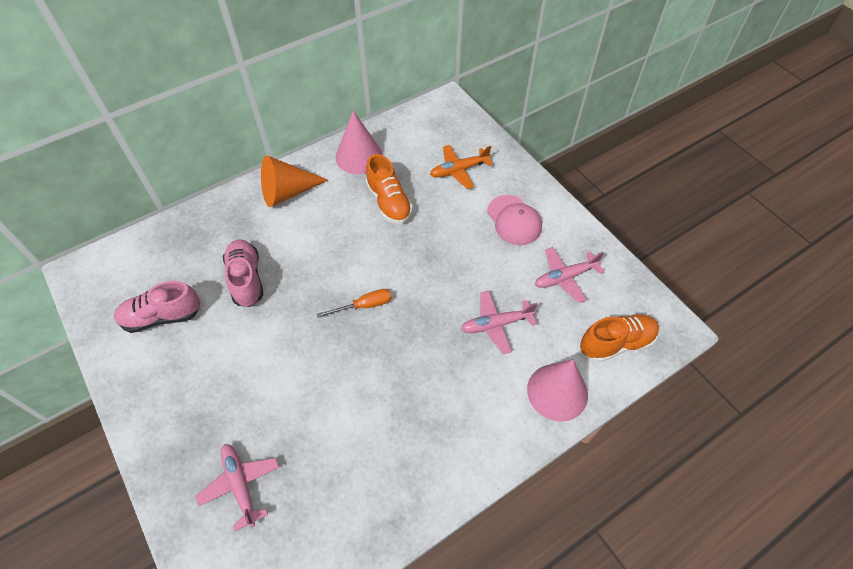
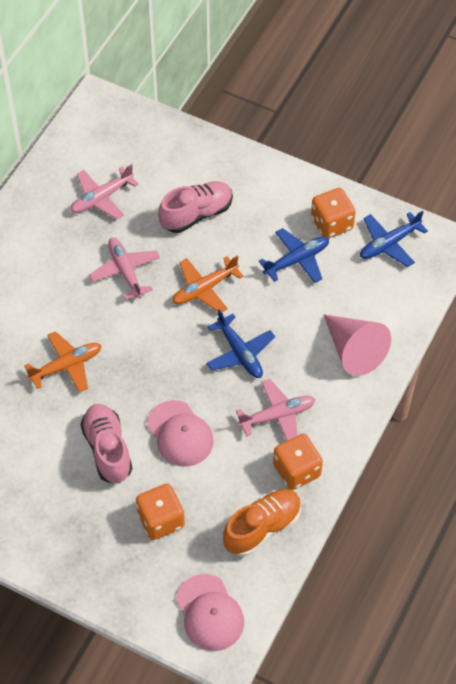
blue plane: none = 0 -> [206,309,275,378] [259,228,329,283] [360,211,428,267] = 3
orange cone: [261,155,328,207] = 1 -> none = 0
orange dice: none = 0 -> [136,483,185,540] [273,434,323,490] [311,188,356,238] = 3
orange plane: [430,145,493,189] = 1 -> [24,331,102,393] [172,255,244,312] = 2
orange screwdriver: [317,289,392,318] = 1 -> none = 0
orange shoe: [366,154,413,224] [580,314,659,362] = 2 -> [223,489,301,556] = 1
pink cap: [487,195,542,245] = 1 -> [147,400,213,467] [176,574,244,651] = 2
pink cone: [336,111,383,174] [527,359,588,421] = 2 -> [323,314,391,376] = 1

